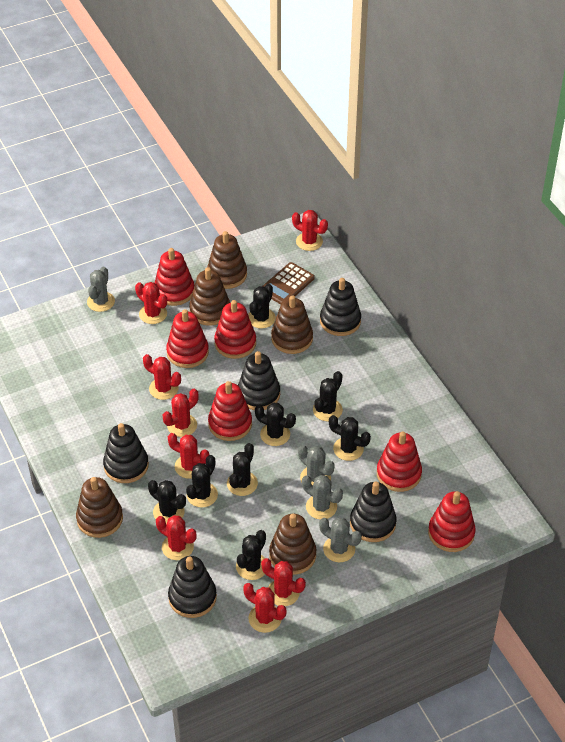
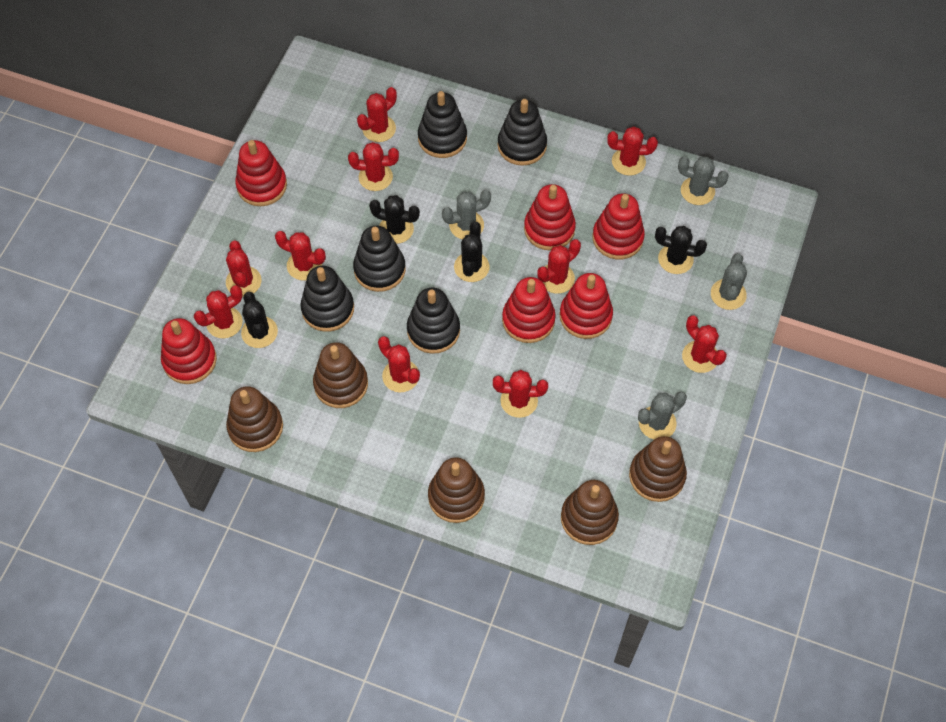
black cactus: [148,480,186,525] [186,455,218,508] [227,443,258,496] [236,530,266,580] [248,284,276,329] [255,403,296,446] [313,371,343,421] [329,415,371,461] = 8 -> [241,292,278,348] [369,195,420,244] [454,222,490,282] [655,226,707,274] = 4
brown calculator: [263,262,315,305] = 1 -> none = 0
red cactus: [135,282,167,324] [143,354,181,400] [156,515,197,560] [163,389,199,437] [168,433,209,479] [243,583,286,633] [261,558,306,606] [292,210,328,251] = 8 -> [194,285,243,338] [226,240,261,297] [275,231,326,280] [348,142,399,191] [357,87,397,142] [378,336,420,393] [493,370,548,418] [537,239,581,294] [607,127,658,176] [682,315,727,373] = 10

